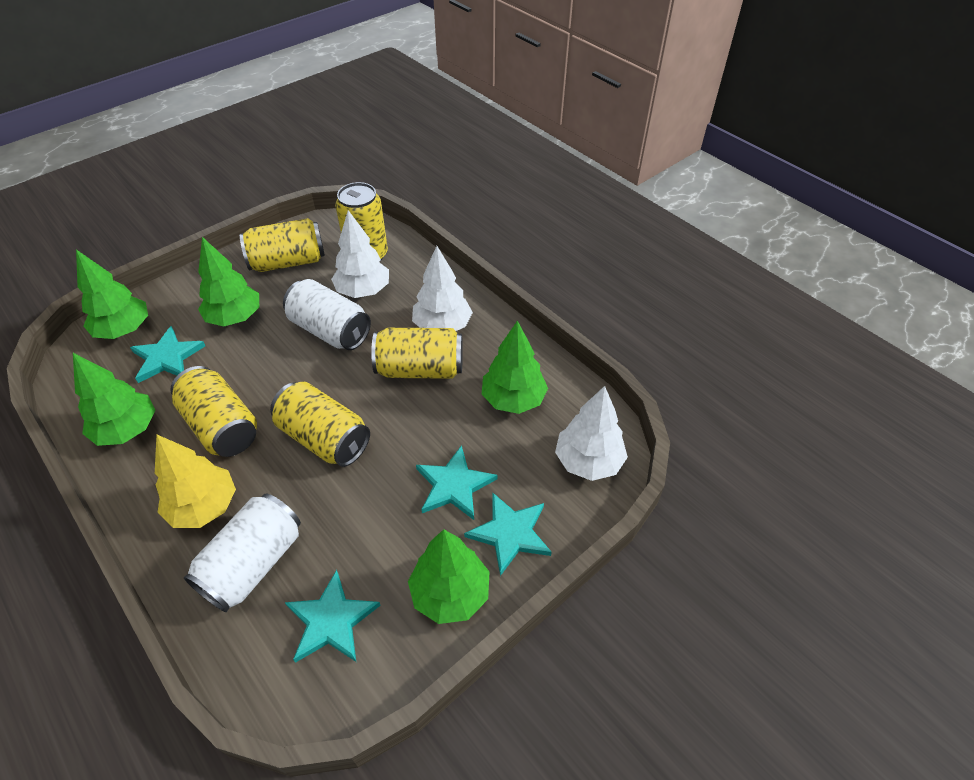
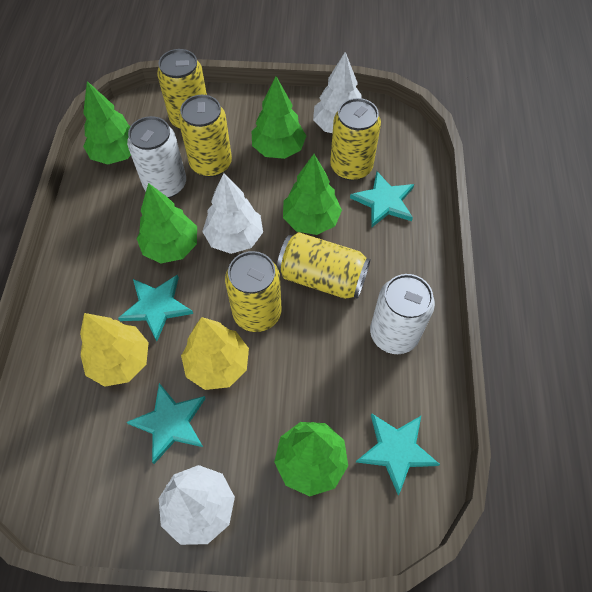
yellow tree: [155,435,236,528] = 1 -> [80,313,149,387] [181,317,249,390] = 2

